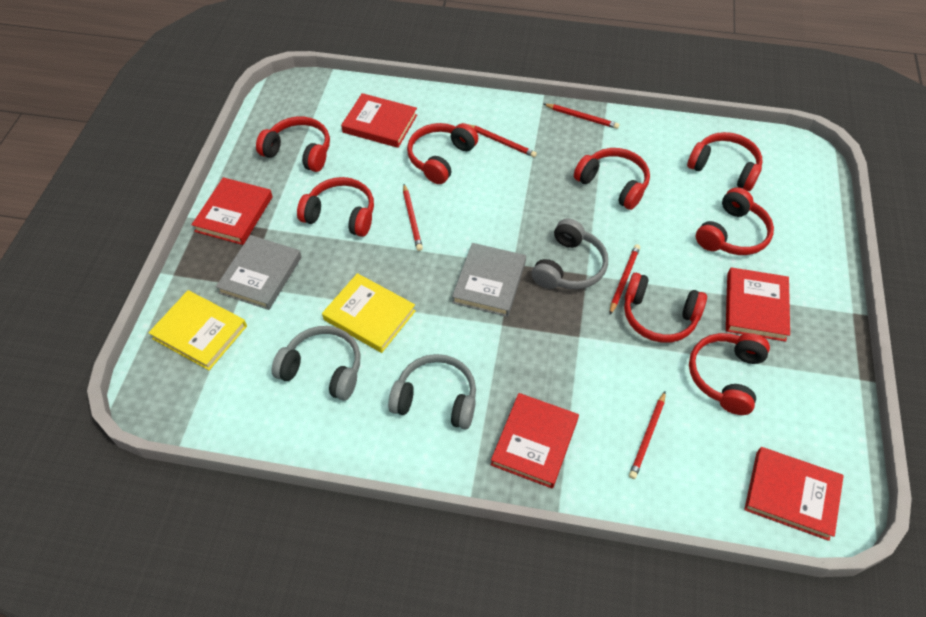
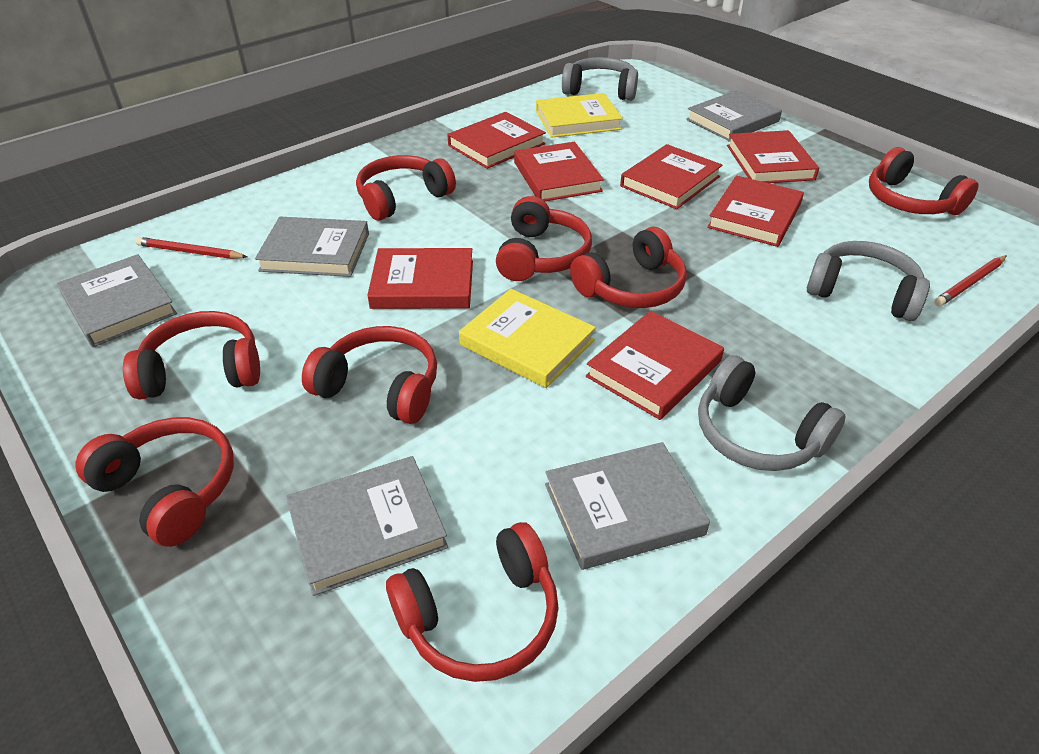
grey book: [216,235,301,310] [452,243,526,317] = 2 -> [57,254,177,347] [255,217,369,277] [286,456,448,596] [545,442,710,570] [686,90,782,142] = 5
red book: [192,177,273,245] [341,93,417,148] [491,393,579,488] [726,267,790,342] [744,447,844,541] = 5 -> [367,248,473,309] [447,112,546,169] [514,142,604,201] [586,311,724,420] [620,144,722,209] [707,175,804,247] [727,130,819,183] = 7
red pencil: [403,184,423,251] [468,124,537,157] [544,104,619,129] [610,244,640,315] [629,391,666,479] = 5 -> [135,237,247,259] [934,256,1006,306] = 2

